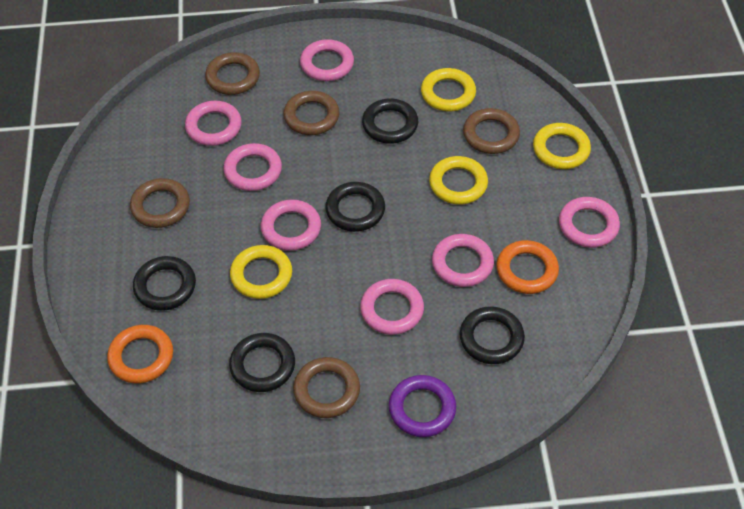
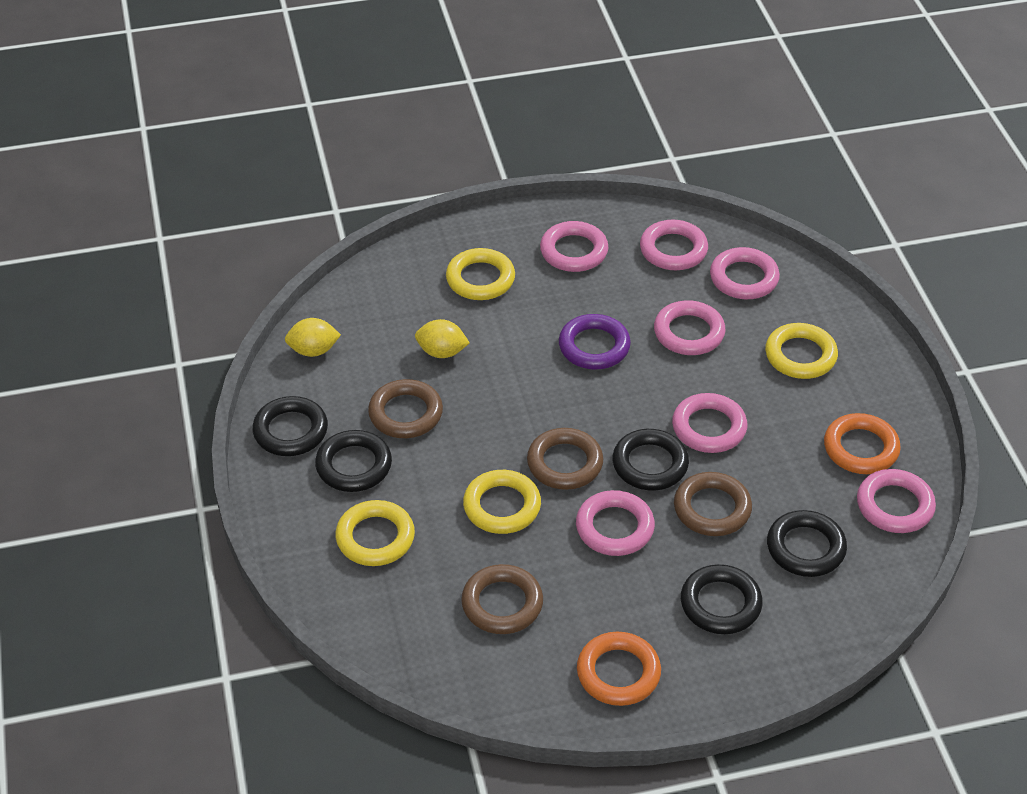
brown ring: [130,178,190,228] [205,52,260,95] [283,91,339,135] [293,357,360,418] [463,108,520,154] = 5 -> [368,379,443,438] [461,564,543,634] [527,428,603,490] [674,472,752,536] = 4
yellow lemon: none = 0 -> [285,318,341,357] [415,319,470,358] = 2

